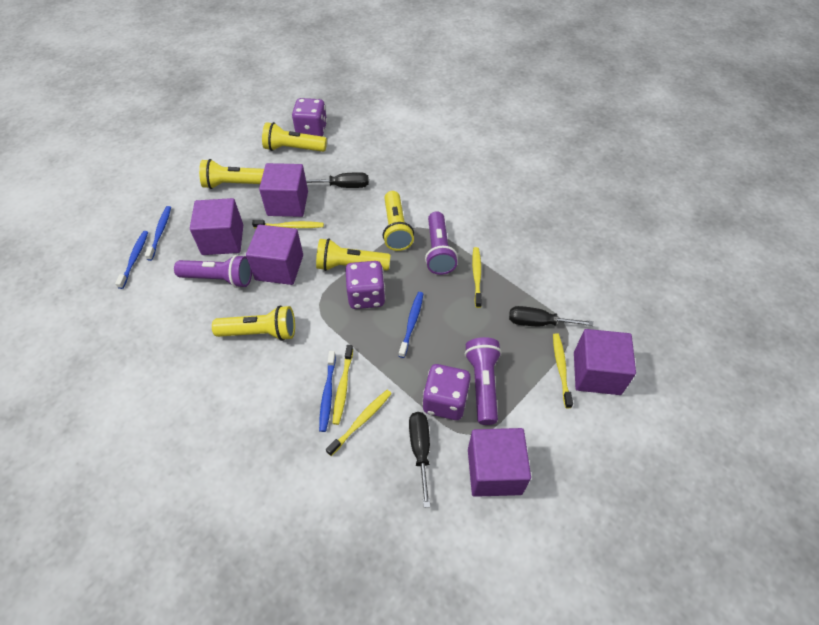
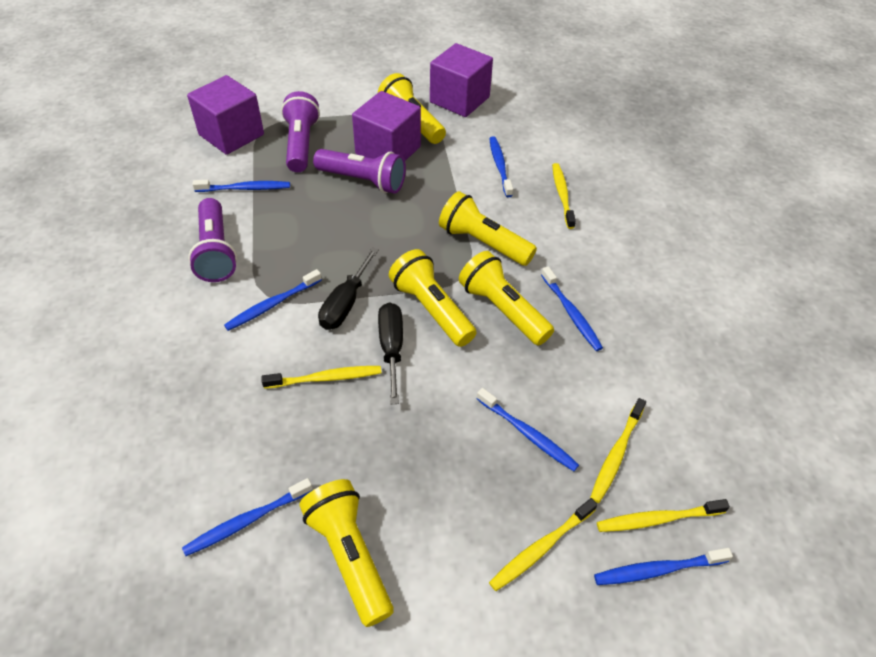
black screwdriver: [306,172,369,188] [409,412,430,508] [509,306,593,326] = 3 -> [318,247,379,330] [378,302,403,404] = 2
blue toothbrush: [115,231,148,289] [145,206,171,261] [319,351,336,432] [399,292,424,358] = 4 -> [182,478,313,556] [192,180,290,192] [224,269,322,331] [477,388,579,471] [489,136,513,197] [541,266,603,351] [594,548,733,585] = 7
purple cube: [190,198,243,255] [246,225,303,285] [259,163,308,217] [468,428,531,497] [574,329,636,395] = 5 -> [187,75,264,155] [352,91,421,161] [430,43,493,117] = 3
purple dice: [292,98,327,136] [345,261,385,309] [422,364,471,420] = 3 -> none = 0

